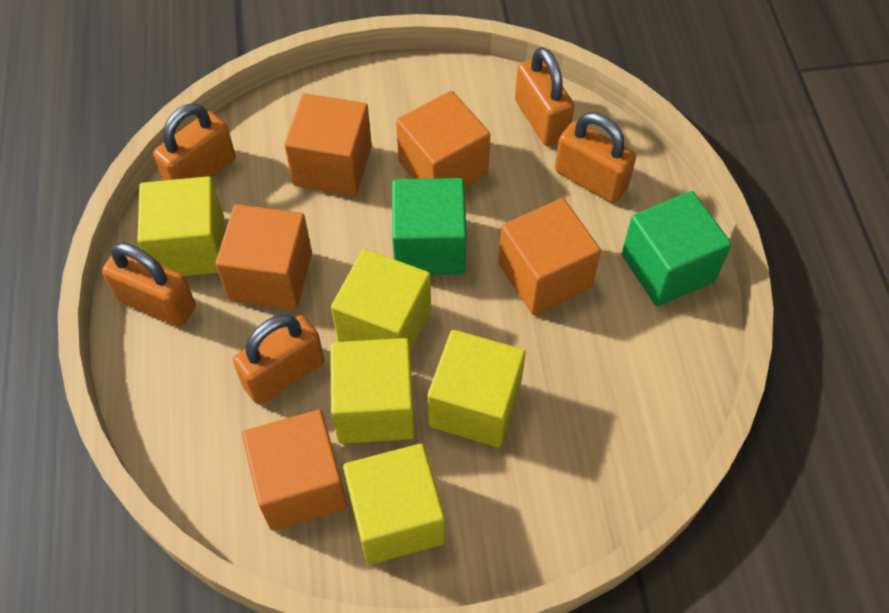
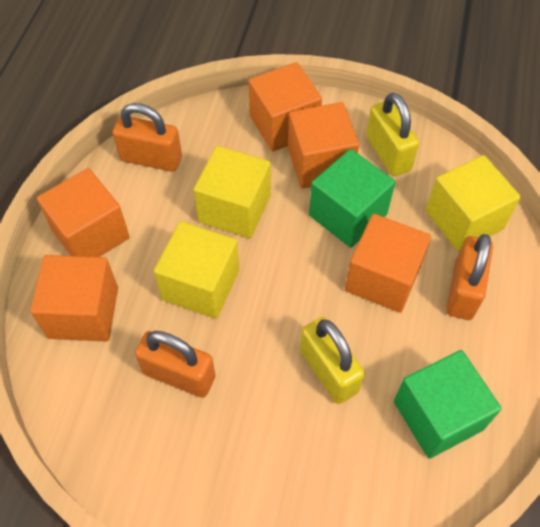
orange padlock: [102,243,196,327] [153,103,236,181] [233,314,324,405] [515,47,574,146] [555,113,636,203] = 5 -> [113,103,182,172] [135,331,215,398] [446,234,493,320] = 3
yellow cube: [137,176,224,276] [330,338,415,444] [331,249,431,351] [343,444,445,565] [427,330,526,447] = 5 -> [154,221,239,319] [194,146,271,238] [426,155,521,252] = 3
yellow padlock: none = 0 -> [300,317,365,404] [366,93,419,176] = 2

